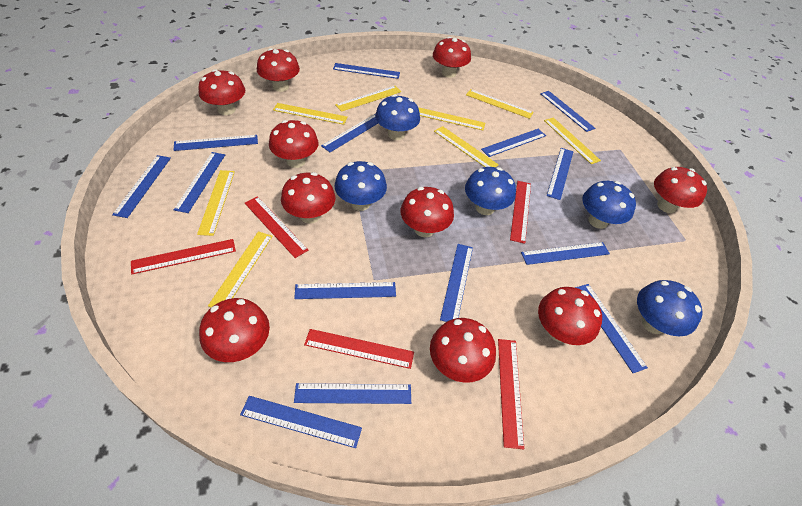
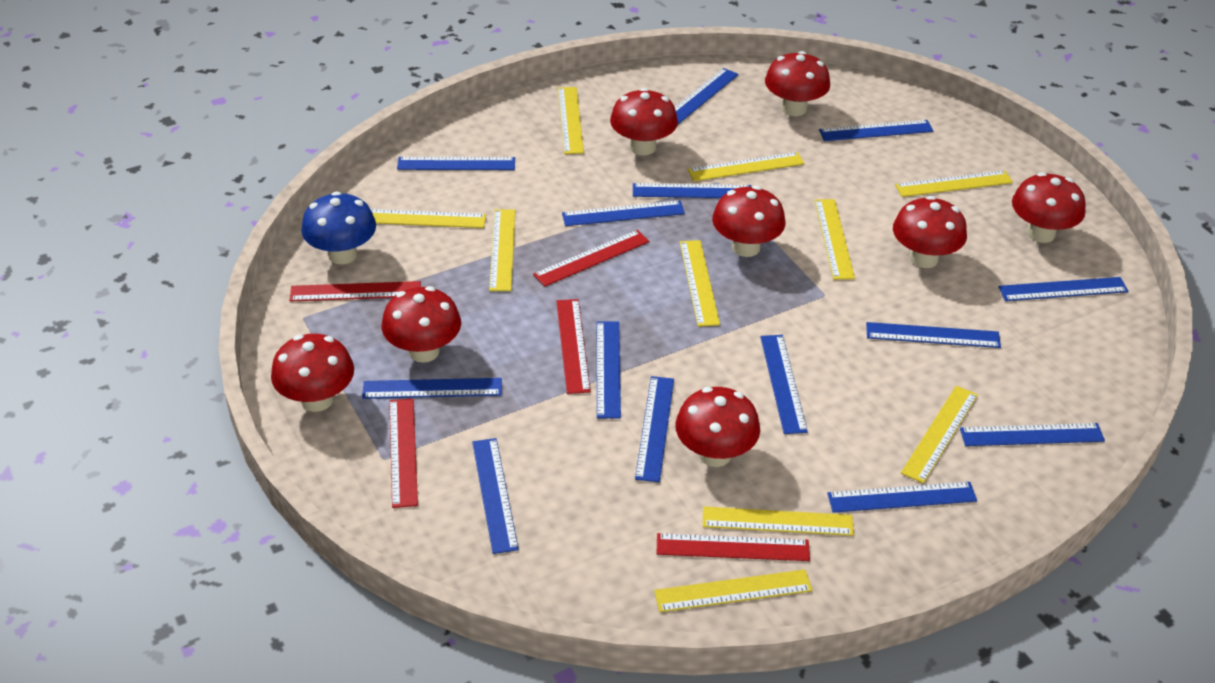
blue mushroom: [335,161,387,211] [375,94,420,140] [465,167,516,215] [582,181,636,229] [637,280,703,336] = 5 -> [301,192,376,264] = 1
red mushroom: [198,69,245,115] [199,298,270,362] [257,48,300,92] [269,120,318,168] [281,172,336,224] [400,187,454,237] [430,318,496,383] [433,37,471,78] [538,287,602,345] [654,167,707,213] = 10 -> [271,334,354,412] [381,286,461,363] [610,88,678,155] [675,387,760,467] [712,186,786,257] [765,51,830,116] [893,196,967,268] [1012,172,1086,243] = 8
yellow ruler: [197,170,235,236] [208,231,273,307] [273,103,348,125] [335,86,401,112] [418,107,485,130] [434,126,499,167] [466,89,534,119] [544,117,601,164] = 8 -> [370,209,486,228] [489,209,515,291] [558,87,584,154] [654,569,812,612] [680,240,720,327] [688,152,804,181] [703,506,854,536] [814,199,855,280] [895,170,1013,197] [901,386,978,483] = 10

